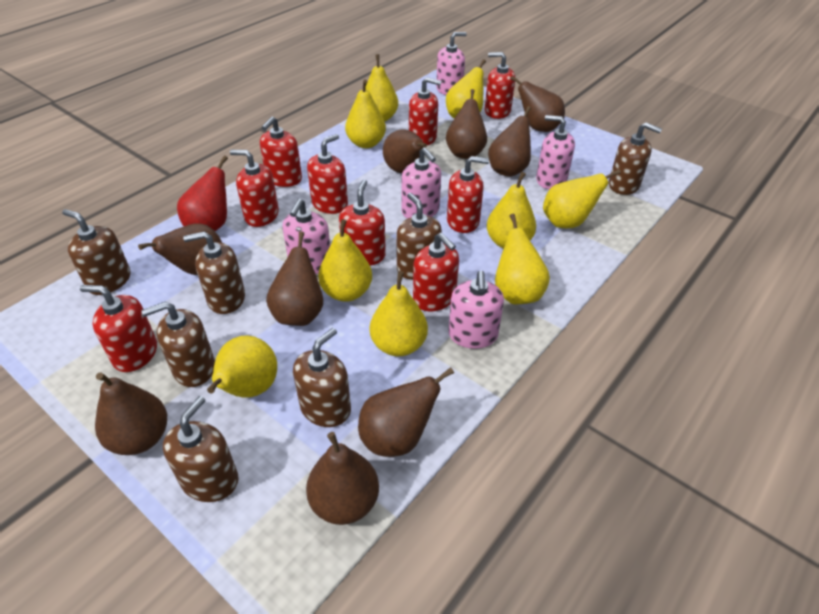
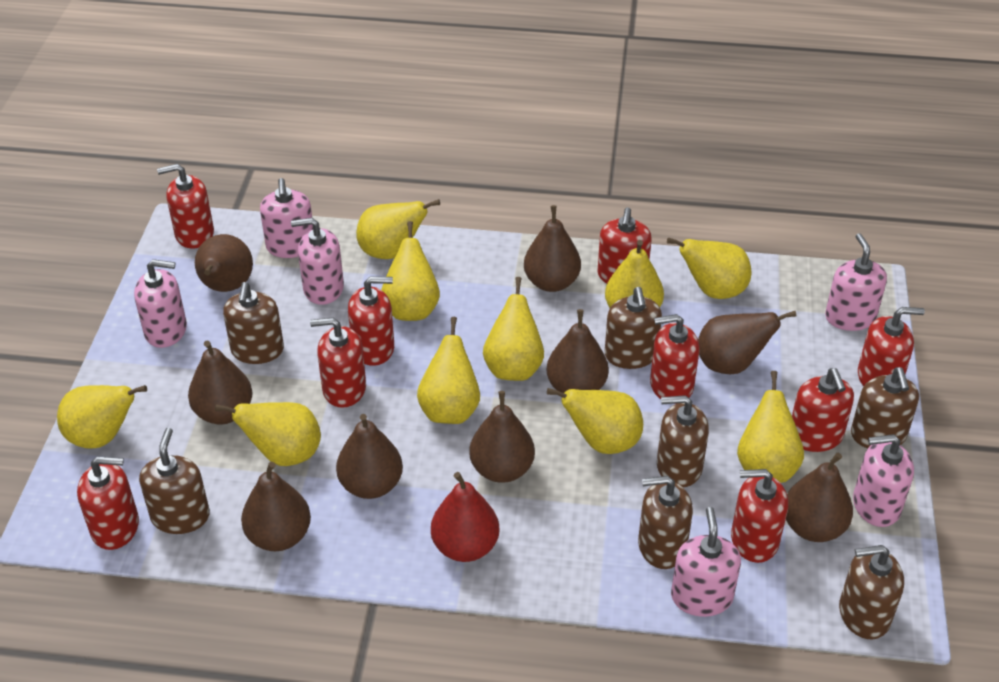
pink soap dispenser: [282,199,330,274] [401,147,441,219] [436,32,467,95] [448,271,504,349] [536,115,575,189] = 5 -> [134,259,187,348] [260,178,313,258] [291,218,344,305] [671,507,741,617] [825,233,887,331] [853,434,914,527] = 6
yellow pear: [207,335,277,398] [318,219,372,302] [345,79,386,148] [365,54,398,122] [370,271,428,356] [446,59,486,118] [487,172,536,249] [495,214,550,305] [543,169,621,228] = 9 -> [57,385,147,449] [215,402,321,466] [356,199,440,259] [381,221,440,321] [417,317,480,424] [483,277,544,381] [547,388,643,454] [605,240,664,308] [667,237,751,299] [737,371,804,483] = 10

